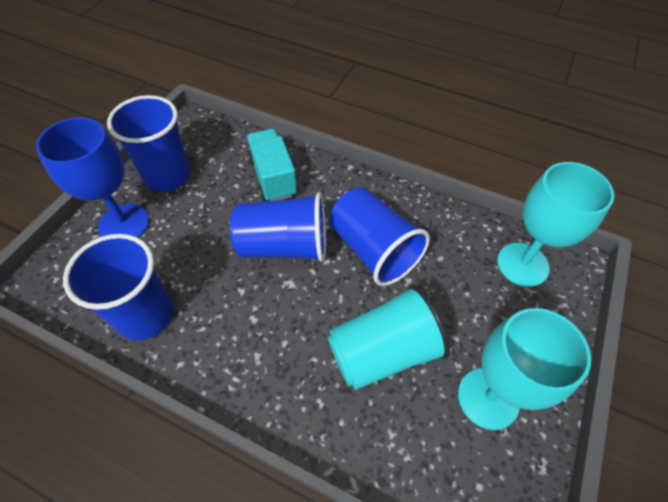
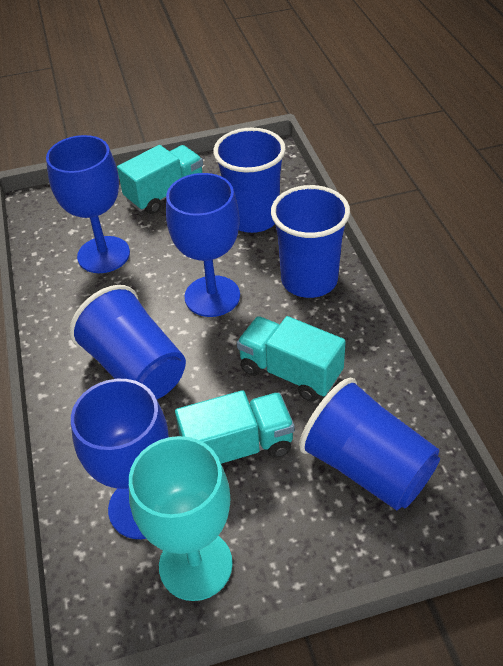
blue goblet: [36,117,149,238] = 1 -> [46,135,130,273] [71,379,169,539] [166,173,240,317] = 3
turquoise cup: [328,285,450,390] = 1 -> none = 0
turquoise goblet: [458,308,591,430] [497,162,614,287] = 2 -> [129,436,233,601] = 1
turquoise truck: [247,129,298,201] = 1 -> [117,145,203,214] [175,390,295,465] [237,316,346,402] = 3

